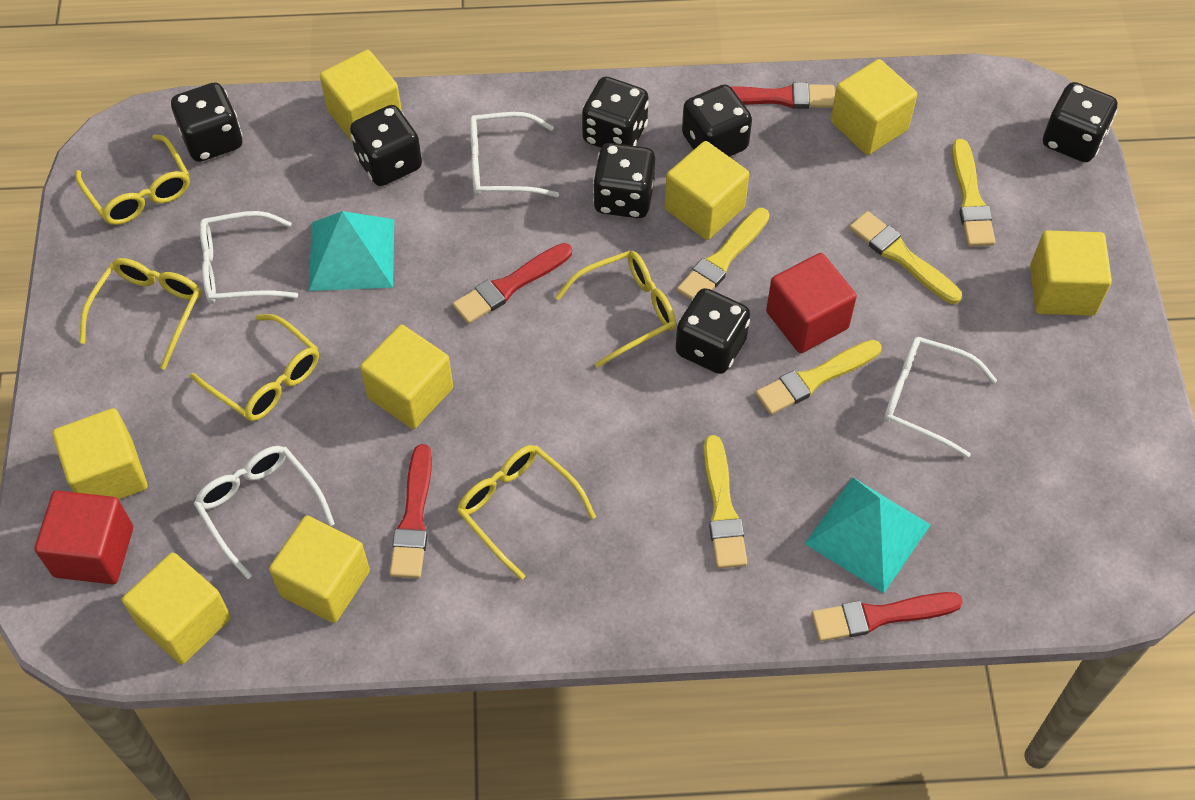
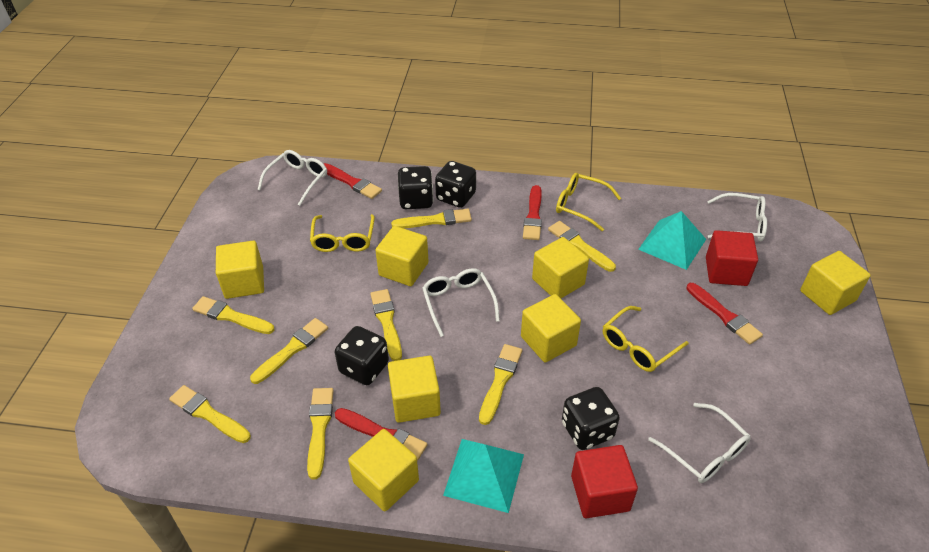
black dice: [171,82,243,162] [350,105,422,186] [582,77,649,148] [593,143,655,218] [676,288,750,374] [682,85,752,157] [1043,82,1117,162] = 7 -> [335,326,389,385] [398,166,434,209] [435,161,476,208] [562,387,620,450] = 4
yellow brush: [677,208,769,301] [704,435,747,569] [755,340,882,415] [849,211,962,304] [952,139,996,246] = 5 -> [169,385,251,443] [192,296,275,334] [250,318,328,384] [307,388,334,479] [370,289,402,361] [391,209,472,229] [479,344,522,425] [548,221,616,272] = 8
yellow cube: [52,408,147,499] [122,552,231,664] [269,516,370,623] [320,50,402,143] [360,325,453,429] [665,141,749,240] [831,59,917,155] [1030,230,1112,316] = 8 -> [216,241,264,299] [348,429,419,511] [375,226,429,286] [388,356,441,423] [521,294,581,362] [532,237,589,298] [800,251,871,315] = 7
yellow glasses: [75,134,190,225] [80,258,201,369] [190,314,319,421] [457,445,596,580] [555,251,676,368] = 5 -> [310,214,375,252] [556,173,621,231] [603,306,689,372] = 3

